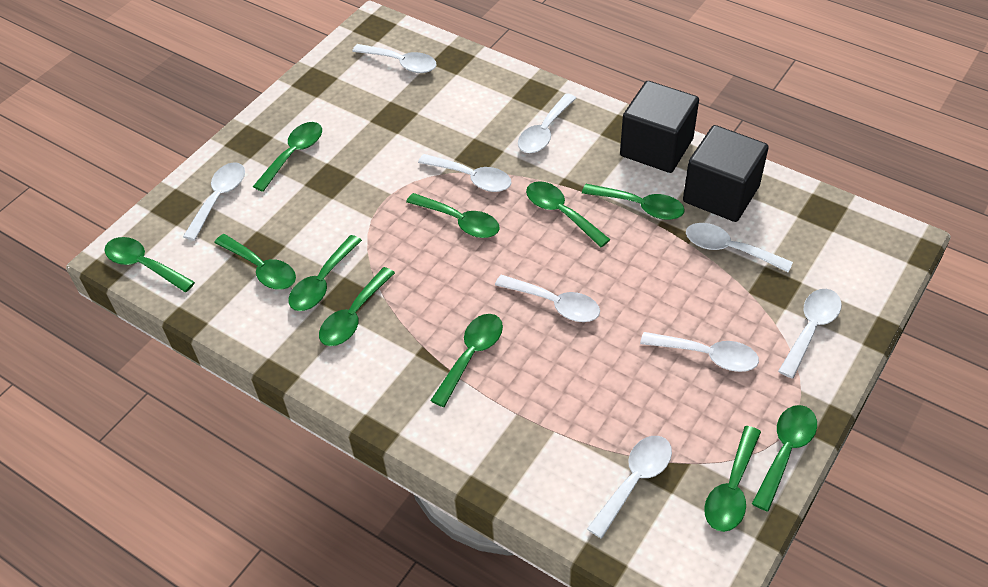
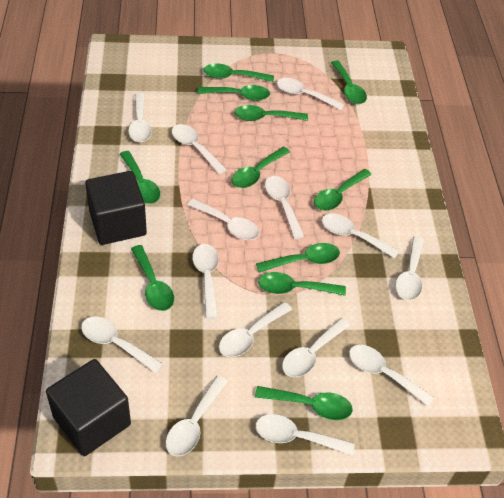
white spoon: [183,162,245,241] [352,44,437,73] [418,154,512,192] [495,275,600,322] [518,93,576,153] [587,436,672,539] [640,332,759,372] [686,223,793,273] [778,289,841,378] = 9 -> [81,317,163,373] [128,93,152,142] [166,376,228,457] [172,124,227,175] [187,198,259,240] [192,244,219,319] [219,302,292,357] [256,414,355,456] [265,176,305,239] [277,78,345,110] [282,318,350,377] [322,213,399,258] [349,345,435,407] [395,236,424,300] = 14

